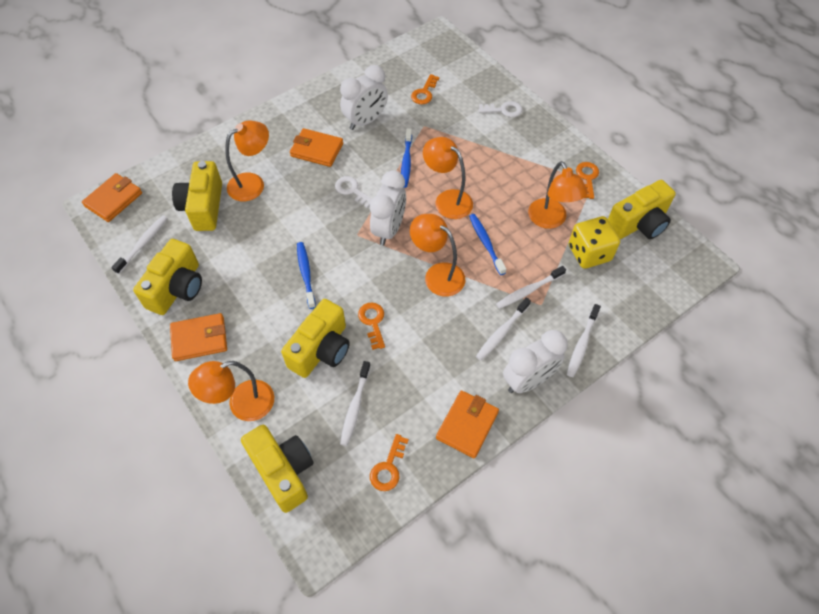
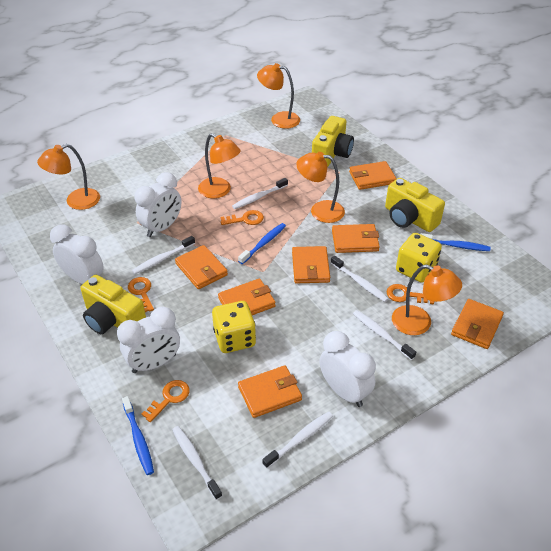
orange wallet: [82,173,142,222] [170,313,227,361] [290,128,343,167] [436,391,499,458] = 4 -> [175,245,228,289] [218,278,276,315] [238,365,302,418] [292,246,330,283] [332,224,380,253] [349,161,397,190] [451,299,504,349] = 7
white clock: [340,65,388,130] [370,170,406,245] [503,330,567,393] = 3 -> [50,225,103,284] [117,307,180,373] [134,172,181,237] [319,331,376,407] = 4
white key: [335,176,372,208] [478,101,522,117] = 2 -> none = 0
white toothbrush: [111,215,167,274] [340,361,371,446] [476,297,531,360] [496,266,566,309] [567,304,601,377] = 5 -> [132,236,195,274] [172,426,222,500] [232,178,288,209] [262,411,333,468] [331,256,389,302] [353,310,416,360] = 6
yellow camera: [133,239,202,315] [172,161,222,231] [241,425,314,513] [281,299,350,378] [608,180,676,239] = 5 -> [81,275,146,334] [312,116,354,167] [385,178,445,232] = 3
yellow dice: [569,216,620,269] = 1 -> [212,301,256,353] [396,233,442,283] = 2

